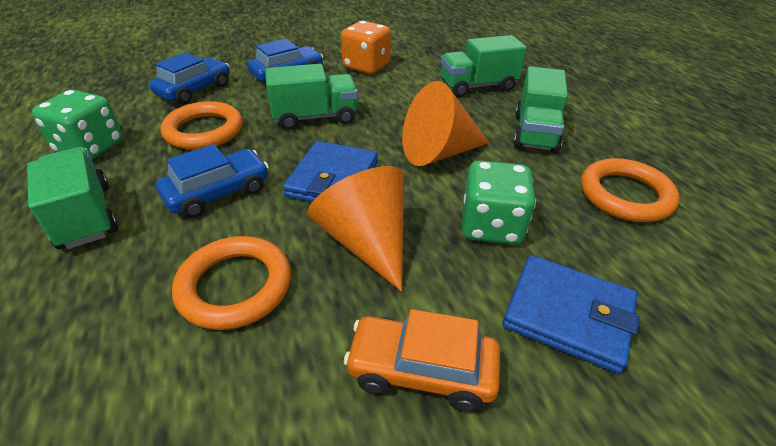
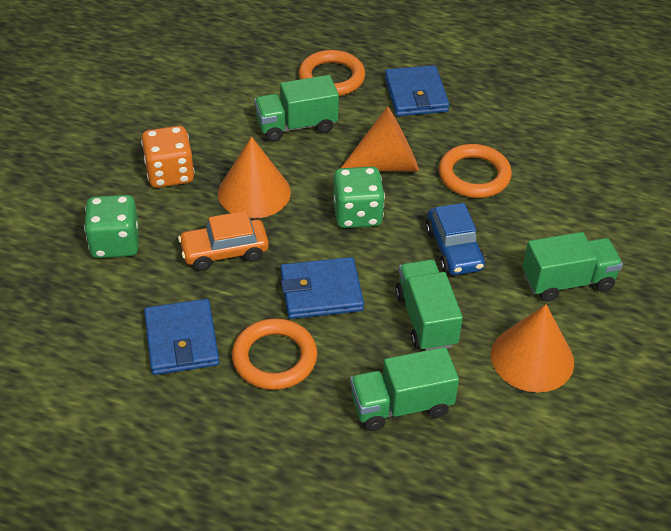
blue car: [149,52,230,105] [156,144,269,218] [248,39,323,82] = 3 -> [426,203,485,275] = 1
blue wallet: [283,141,378,202] [502,255,640,374] = 2 -> [144,299,219,375] [280,257,364,319] [385,65,449,116] = 3
orange cone: [307,166,404,292] [402,81,489,166] = 2 -> [218,137,291,219] [341,106,419,171] [491,304,574,393] = 3

